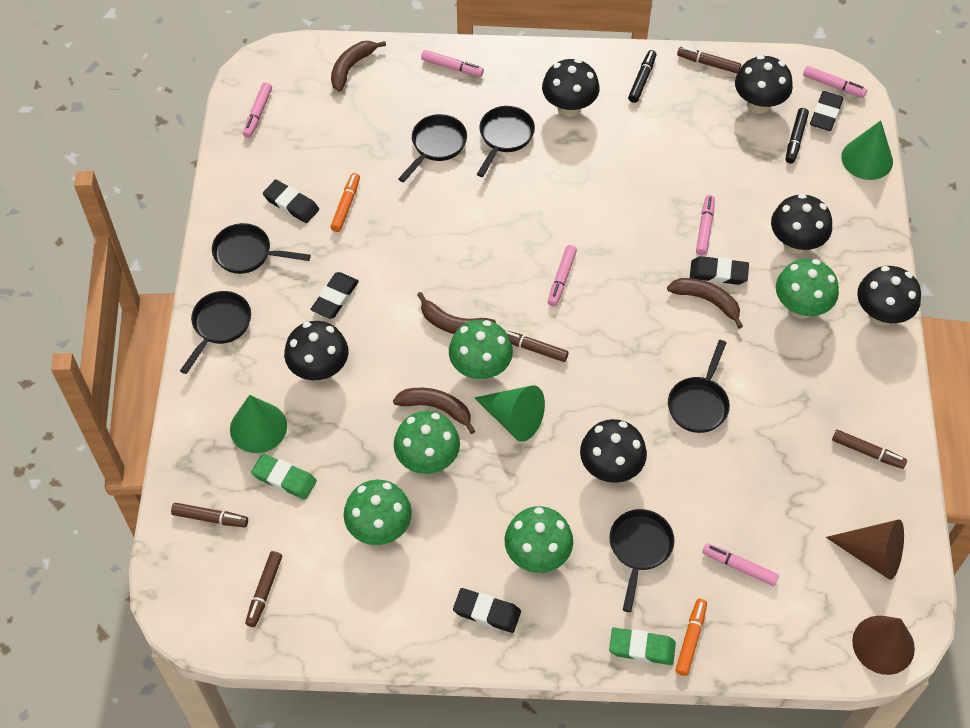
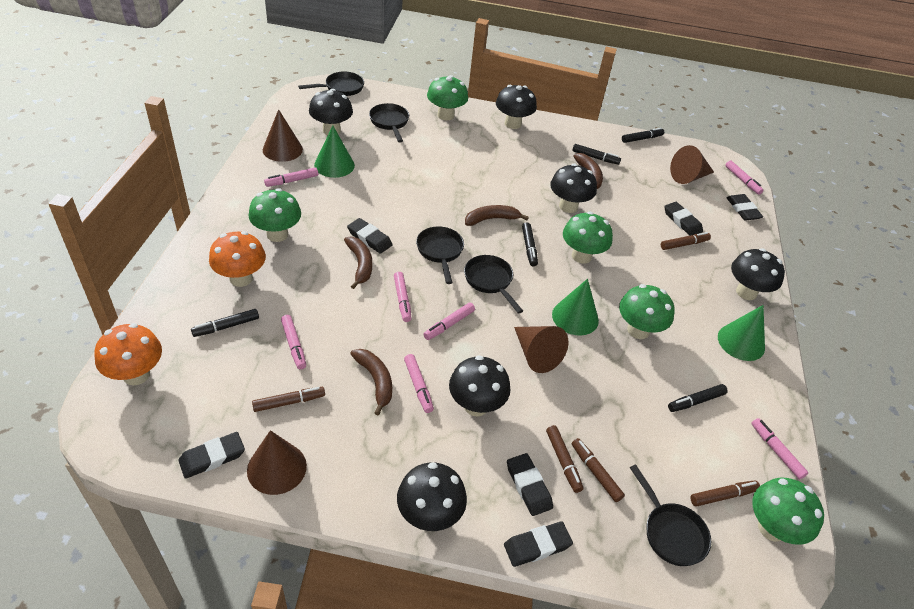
black eraser: [263,179,319,223] [310,272,359,319] [453,588,521,633] [690,256,749,285] [810,91,844,131] = 5 -> [178,432,245,479] [347,218,393,254] [504,521,573,567] [507,453,553,516] [664,202,703,235] [726,194,763,221] = 6
black marker: [628,50,656,103] [786,108,809,164] = 2 -> [191,309,259,337] [522,223,538,267] [572,144,621,165] [622,128,664,143] [668,384,728,412] = 5
black pan: [180,291,251,374] [212,223,311,274] [398,114,467,182] [477,106,535,177] [609,509,675,612] [668,340,730,433] = 6 -> [298,72,364,96] [369,103,409,143] [416,226,464,284] [464,255,523,314] [630,464,711,566] = 5
brown cone: [826,519,904,580] [852,616,915,675] = 2 -> [247,430,307,495] [263,109,303,162] [514,326,569,373] [670,145,714,184] = 4
green eraser: [251,454,317,500] [609,627,676,665] = 2 -> none = 0
orange marker: [330,173,360,232] [676,599,707,676] = 2 -> none = 0
orange mushroom: none = 0 -> [94,323,162,385] [209,231,266,287] = 2
pink marker: [243,82,272,138] [421,50,484,77] [548,245,577,306] [696,195,715,255] [702,543,779,586] [803,66,867,98] = 6 -> [264,167,318,187] [281,315,306,370] [394,272,412,322] [404,354,434,413] [423,303,475,340] [725,160,764,195] [751,418,808,479] = 7

